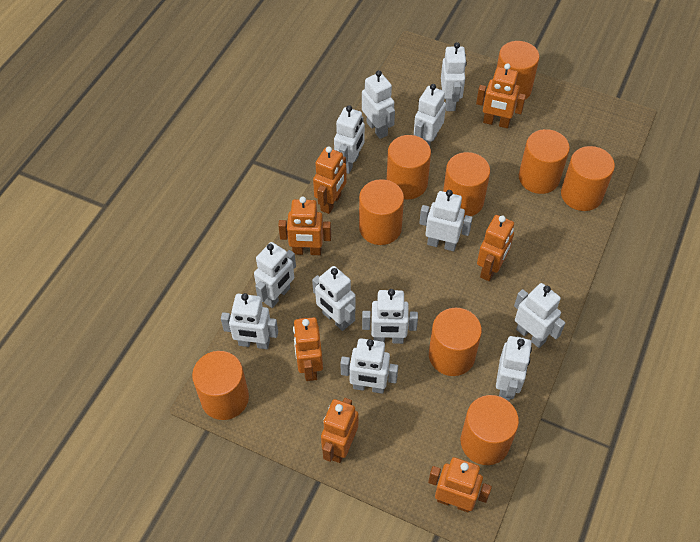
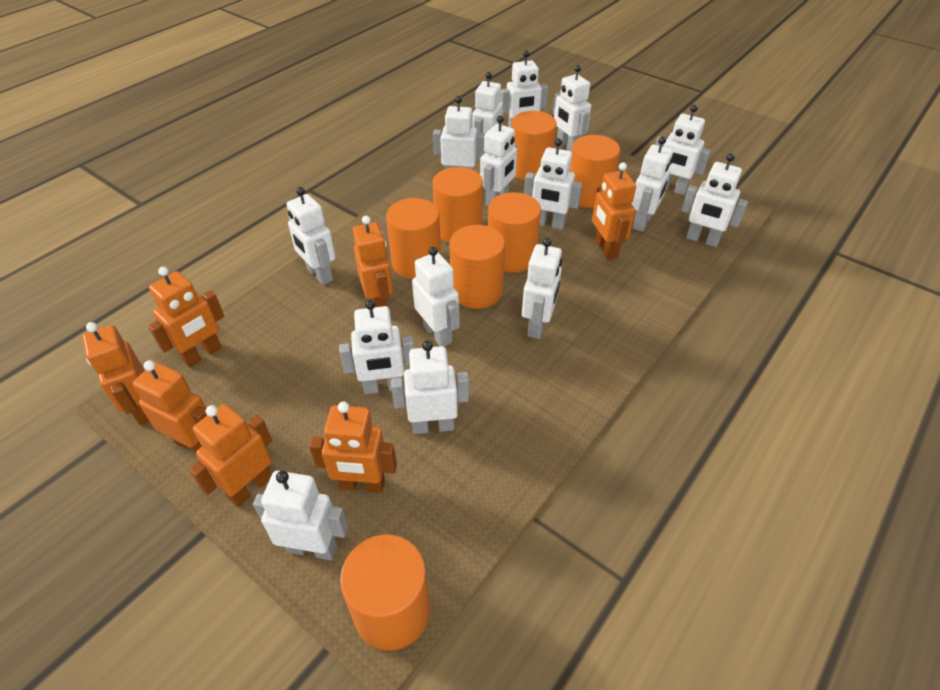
orange cylinder: [192,351,249,420] [359,179,404,245] [387,135,431,199] [429,308,482,376] [443,152,490,217] [461,395,519,465] [497,41,540,100] [519,129,570,194] [561,146,615,211] = 9 -> [340,534,430,651] [386,198,441,279] [433,167,483,243] [450,225,505,309] [488,192,541,273] [511,111,557,180] [569,135,620,208] = 7
white robot: [221,293,278,349] [254,242,296,308] [312,266,355,331] [334,105,365,174] [340,338,398,394] [362,70,395,139] [362,289,418,344] [414,84,446,146] [419,190,473,251] [441,42,467,111] [496,336,532,400] [514,283,565,348] = 12 -> [253,471,348,560] [287,187,335,285] [339,300,414,394] [391,341,469,434] [412,247,460,347] [433,96,485,170] [472,72,503,160] [480,115,517,207] [501,50,548,128] [522,238,562,339] [524,138,582,230] [553,65,591,152] [631,136,673,232] [655,105,711,195] [681,154,748,247] = 15

